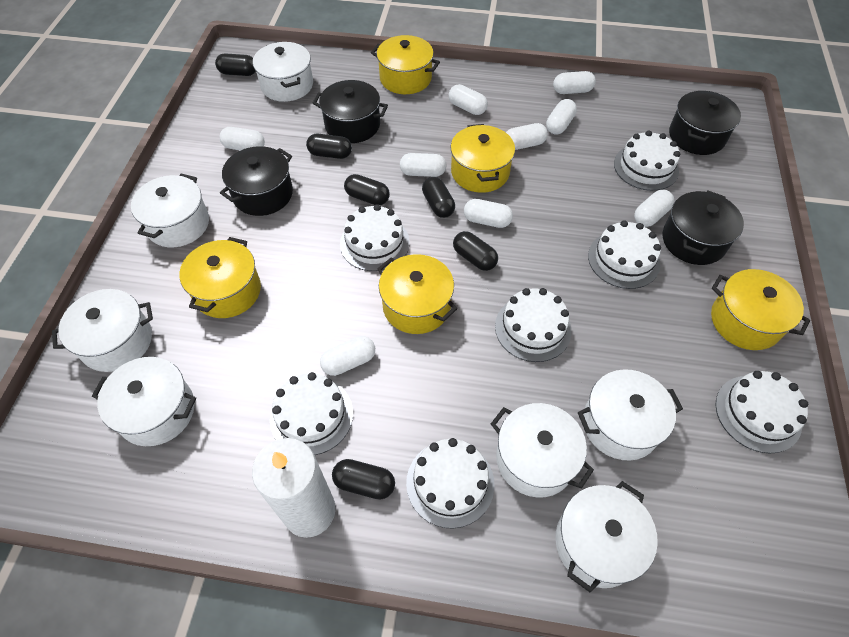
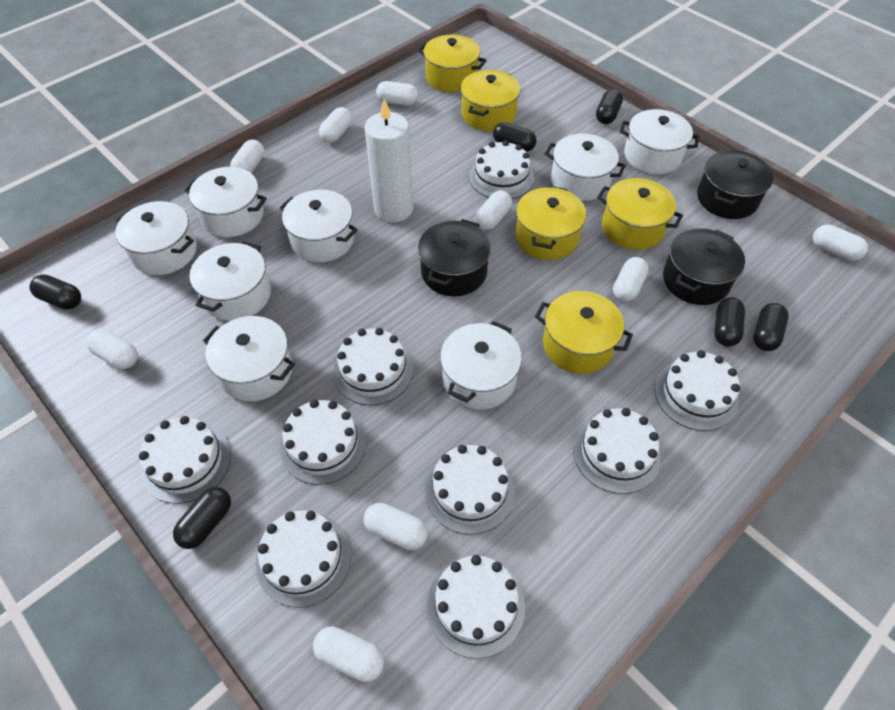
black pot: [220,146,293,216] [312,80,388,143] [663,190,744,265] [669,91,741,155] = 4 -> [418,219,491,296] [663,228,745,305] [697,150,773,219] = 3
white cake: [270,372,353,455] [340,204,410,271] [406,438,494,528] [495,288,572,362] [588,220,661,289] [614,131,680,191] [715,371,808,453] = 7 -> [139,416,231,504] [256,510,351,608] [280,400,366,485] [333,328,413,405] [425,445,515,535] [427,555,525,659] [469,140,534,199] [573,408,661,494] [655,350,740,431] = 9
white pot: [52,289,153,372] [92,357,196,446] [131,174,209,247] [253,42,313,102] [491,403,594,497] [555,481,658,592] [578,369,683,461] = 7 -> [115,201,197,275] [184,167,267,237] [189,241,271,321] [203,316,295,401] [280,190,358,262] [440,321,522,409] [545,134,626,201] [620,109,699,174] = 8

